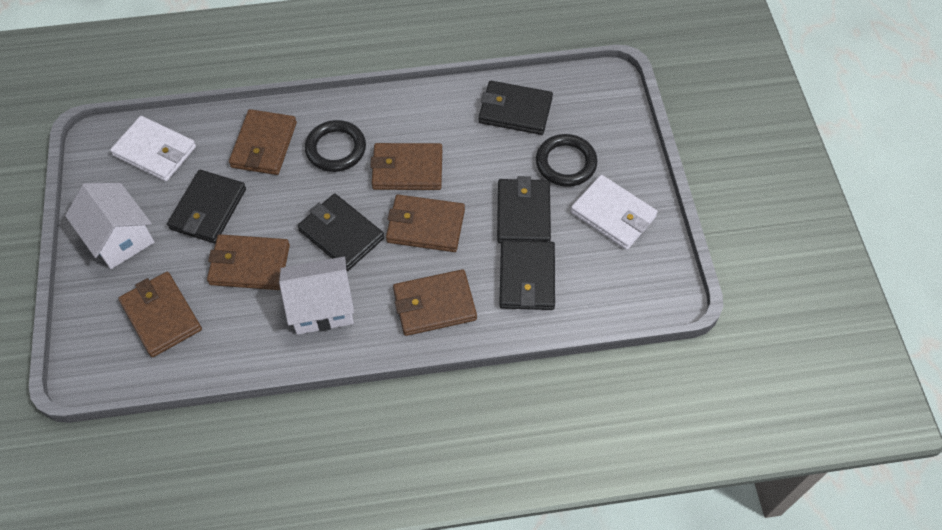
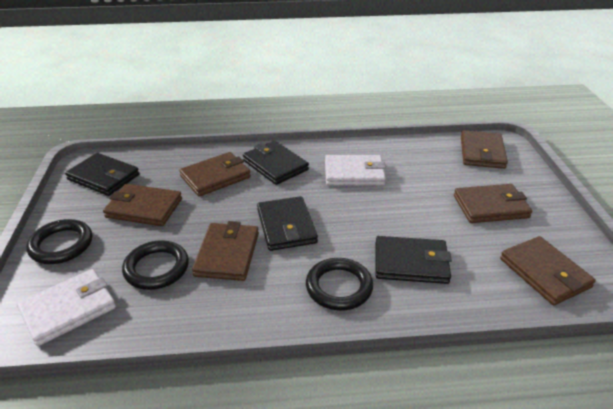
black ring: [305,120,366,172] [536,134,597,187] = 2 -> [26,219,92,264] [122,240,189,290] [306,258,373,311] = 3
black wallet: [167,170,246,243] [298,194,384,271] [479,81,553,135] [497,176,551,243] [499,240,555,310] = 5 -> [65,153,139,196] [243,141,309,185] [257,196,318,251] [376,236,452,284] = 4
white house: [65,183,154,269] [279,257,354,335] = 2 -> none = 0

